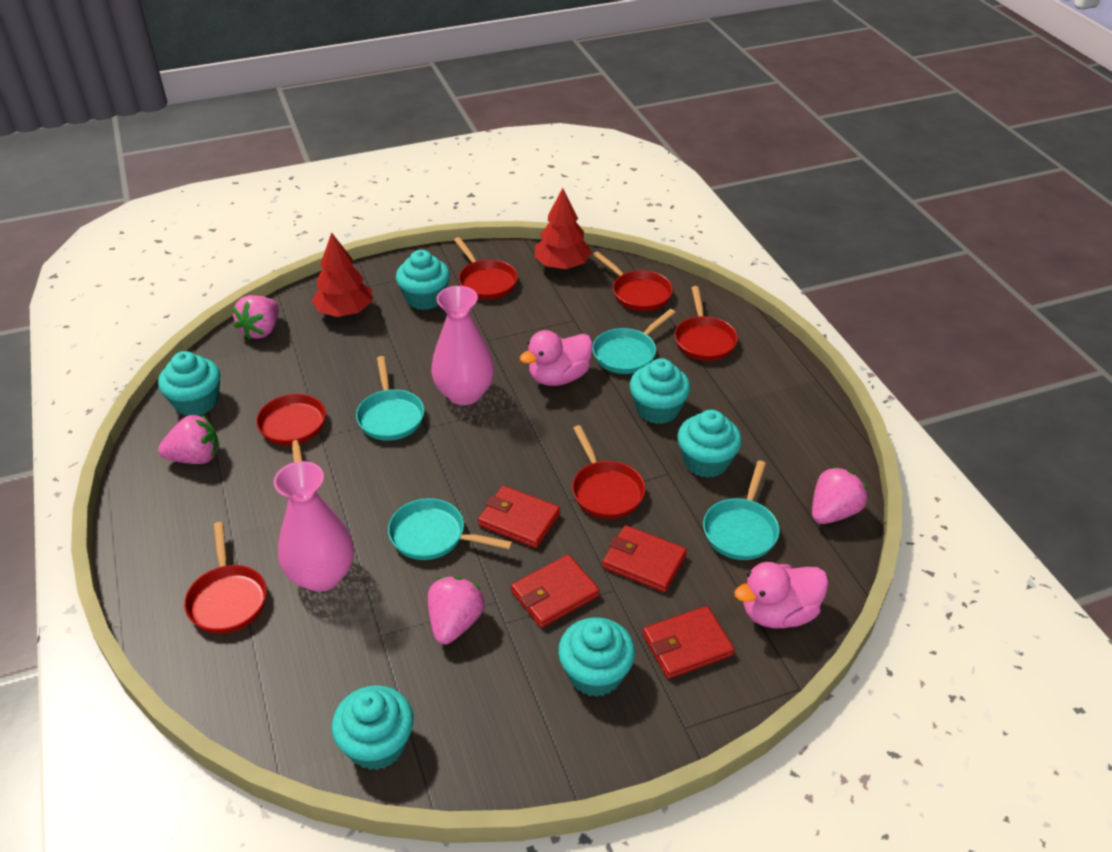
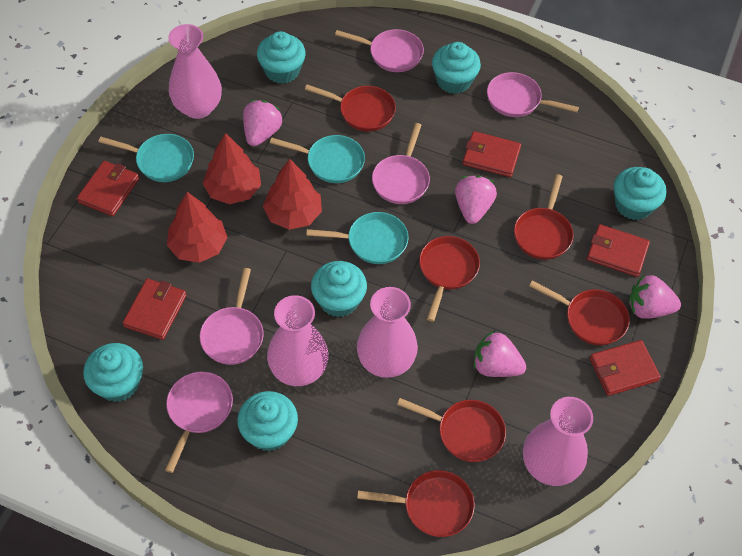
pink duck: [520,330,593,386] [734,562,829,628] = 2 -> none = 0
pink pan: none = 0 -> [165,372,233,473] [200,268,264,365] [335,29,424,72] [372,123,430,204] [487,72,579,117] = 5
pink vase: [274,461,354,592] [431,286,494,405] = 2 -> [168,24,222,119] [267,295,329,386] [357,287,418,378] [523,397,593,486] = 4
red tree: [312,232,372,317] [534,188,592,269] = 2 -> [167,192,227,263] [202,133,261,204] [263,159,322,230] = 3
red wallet: [478,485,560,548] [511,554,600,628] [602,525,687,592] [643,606,735,679] = 4 -> [77,161,139,216] [123,279,186,340] [463,131,521,177] [587,224,650,277] [590,340,661,396] = 5
turquoise pan: [356,356,425,441] [388,498,513,560] [592,309,676,374] [703,461,780,560] = 4 -> [98,134,194,182] [270,135,365,183] [306,212,409,264] = 3

